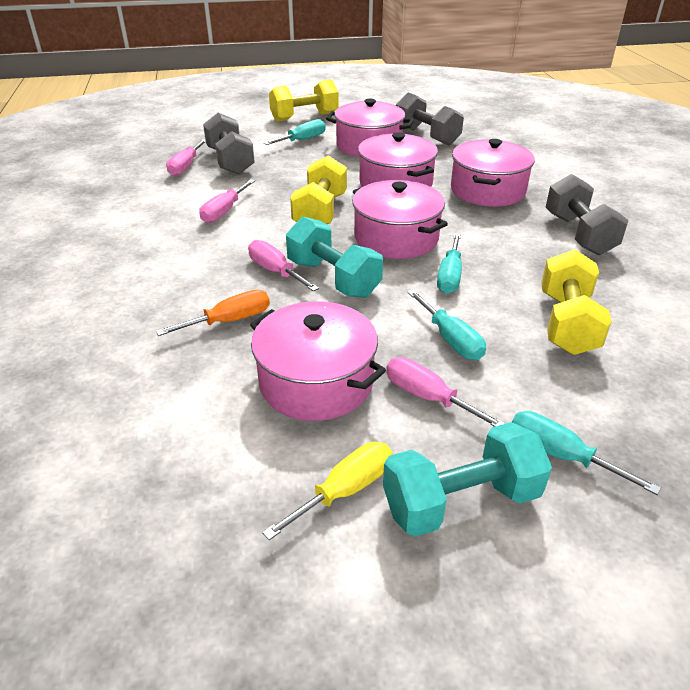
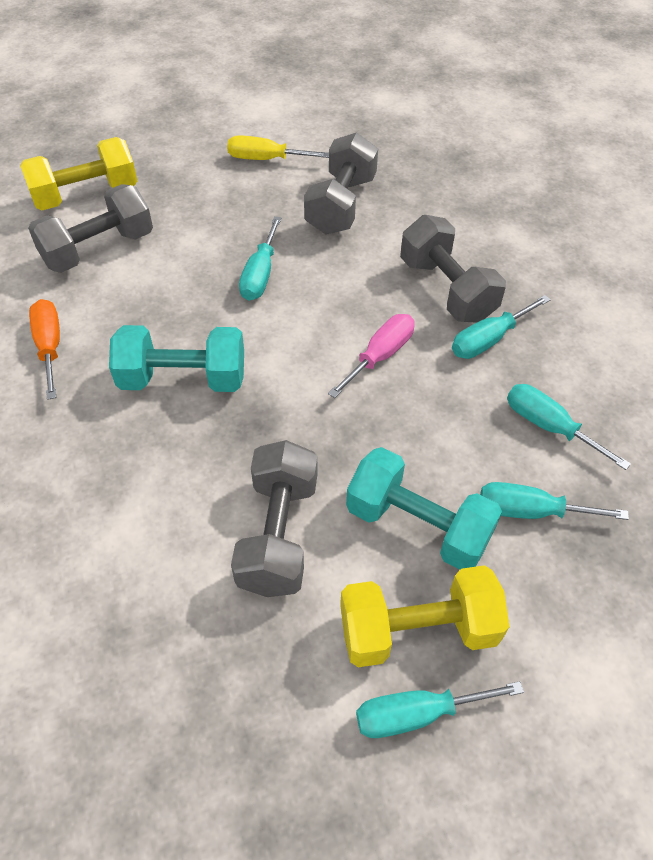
grey dumbbell: [203,113,255,175] [396,92,464,146] [546,174,628,255] = 3 -> [28,184,153,273] [231,440,317,597] [304,132,378,235] [400,215,506,323] = 4
pink pot: [250,301,386,421] [326,99,414,157] [352,180,448,259] [358,132,438,187] [451,139,535,207] = 5 -> none = 0
pink screwdriver: [166,139,206,176] [199,179,255,223] [248,240,319,291] [386,357,505,427] = 4 -> [328,314,415,398] = 1
turquoise screwdriver: [264,119,326,145] [408,290,486,360] [437,233,462,294] [512,411,661,495] = 4 -> [239,216,282,301] [356,681,524,738] [452,295,551,359] [480,482,629,520] [507,384,631,470] = 5
yellow dumbbell: [269,79,339,122] [290,155,347,224] [541,249,612,355] = 3 -> [20,137,137,210] [340,565,509,667] = 2

